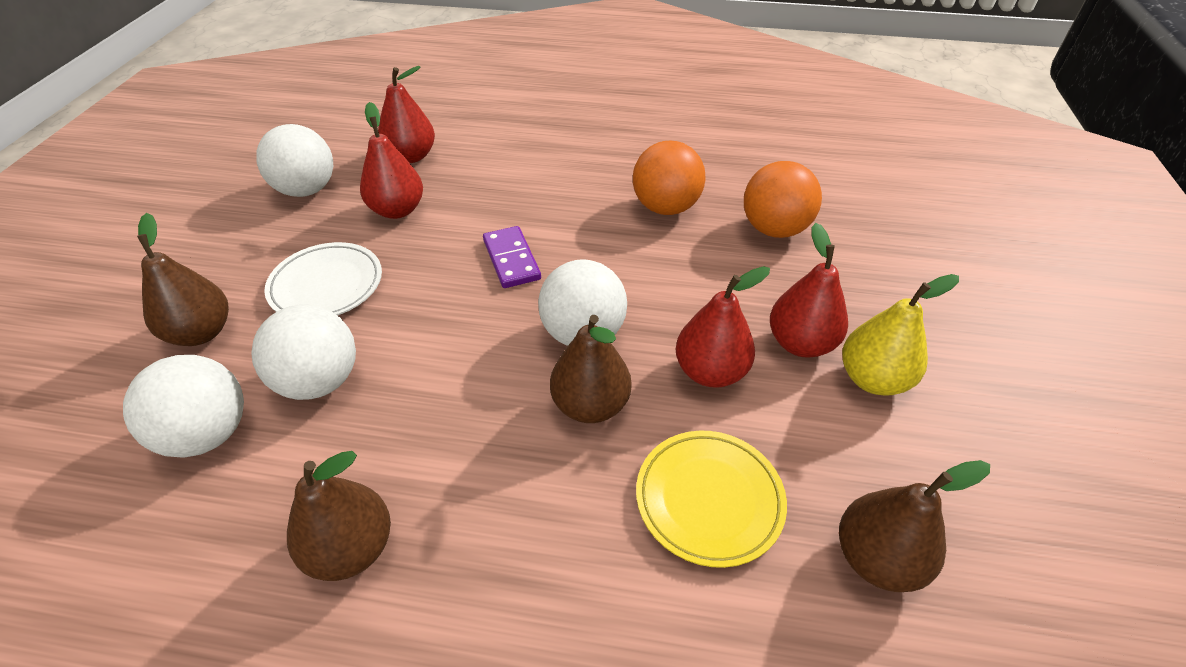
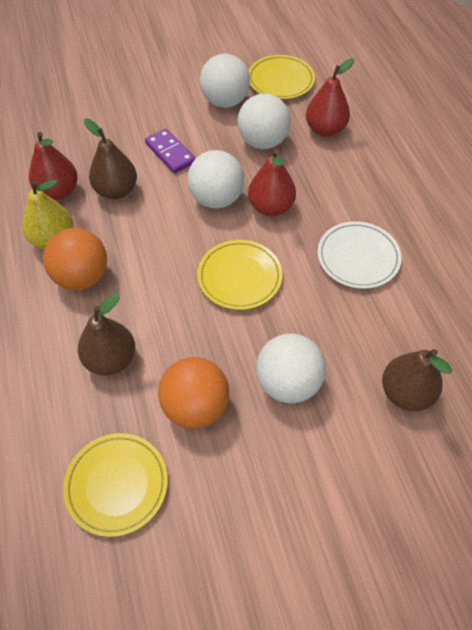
brown pear: [137,213,229,346] [287,451,391,581] [550,315,631,423] [839,460,990,592] = 4 -> [78,293,135,376] [84,119,137,199] [382,349,452,411] = 3
red pear: [360,102,423,219] [378,66,435,163] [676,266,770,388] [770,223,848,357] = 4 -> [29,132,78,200] [248,149,296,216] [306,58,354,137] = 3
yellow plate: [636,431,787,568] = 1 -> [63,433,168,537] [197,240,282,310] [249,55,315,99] = 3

